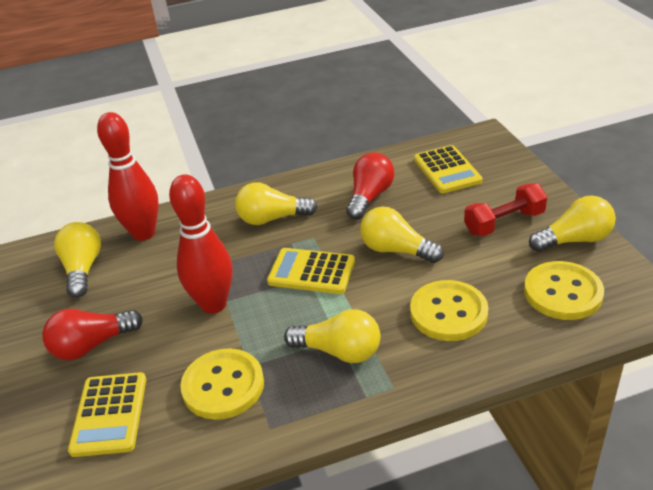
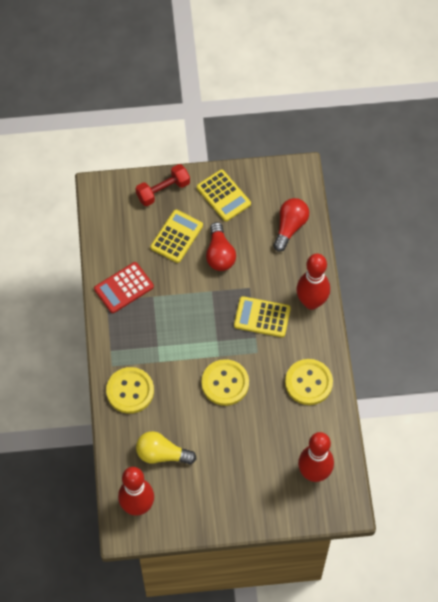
red bowling pin: [97,112,159,241] [169,174,233,314] = 2 -> [118,467,154,516] [296,254,330,310] [298,432,334,482] = 3
red calculator: none = 0 -> [94,262,154,313] = 1
yellow light bulb: [54,222,101,298] [235,182,318,225] [284,309,381,363] [360,206,444,263] [529,196,616,252] = 5 -> [136,431,196,464] = 1

